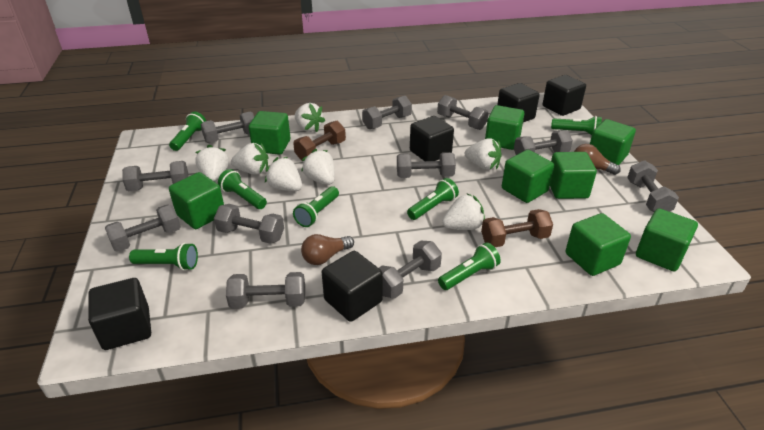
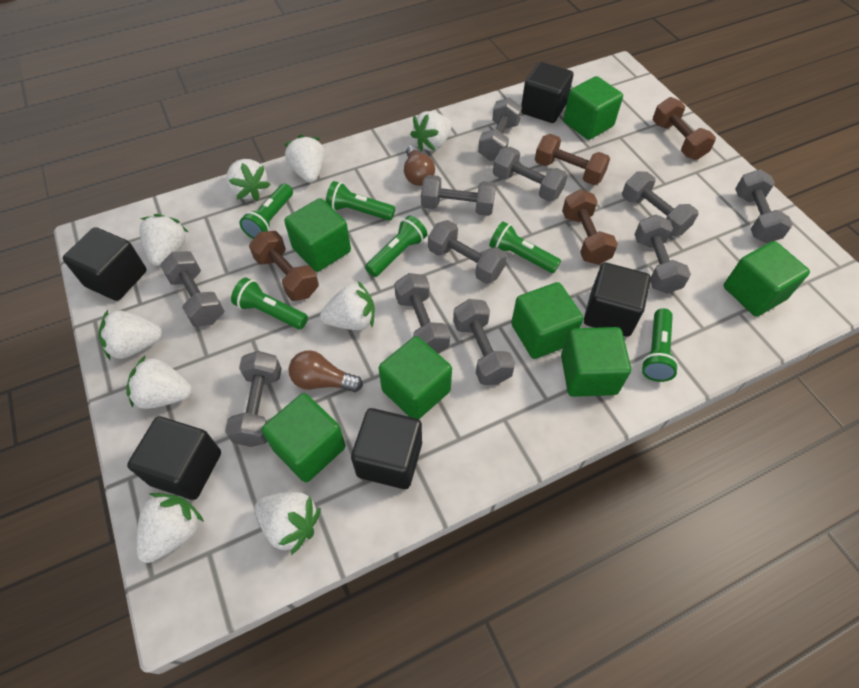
brown dumbbell: [293,121,346,160] [481,209,553,247] = 2 -> [249,231,319,301] [535,134,610,185] [562,190,618,265] [653,97,716,160] = 4
green cube: [169,172,224,229] [249,111,291,155] [485,105,525,150] [502,150,554,203] [550,152,597,199] [565,213,631,276] [590,119,636,165] [636,208,698,271] = 8 -> [262,393,346,482] [284,198,351,272] [379,336,452,419] [511,282,583,359] [561,327,631,397] [563,76,623,140] [724,241,810,317] = 7
green flashlight: [129,243,198,271] [169,112,206,151] [218,169,267,209] [293,186,339,227] [407,178,459,220] [438,242,501,290] [551,116,602,135] = 7 -> [231,277,308,329] [239,184,293,239] [326,181,395,221] [365,215,427,277] [489,221,561,273] [641,308,679,382] = 6
white strawberry: [195,145,229,182] [231,143,268,175] [265,157,302,191] [295,103,325,132] [301,149,335,185] [442,193,485,230] [465,139,502,170] = 7 -> [98,310,162,360] [127,355,192,409] [137,493,204,563] [139,214,188,266] [226,159,271,201] [255,492,321,555] [284,135,325,183] [320,281,375,330] [410,111,452,151] = 9

